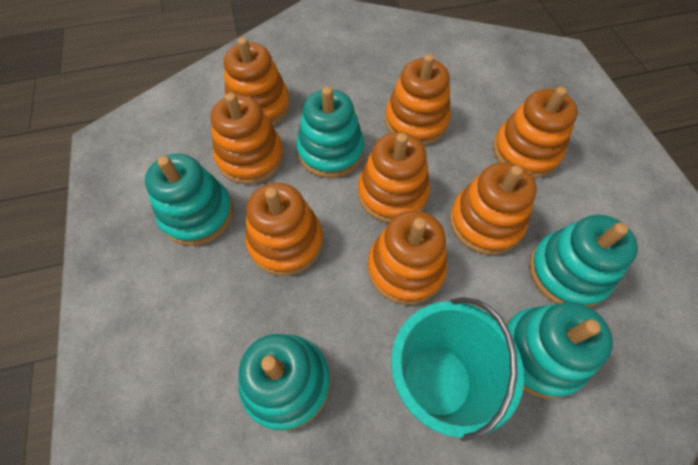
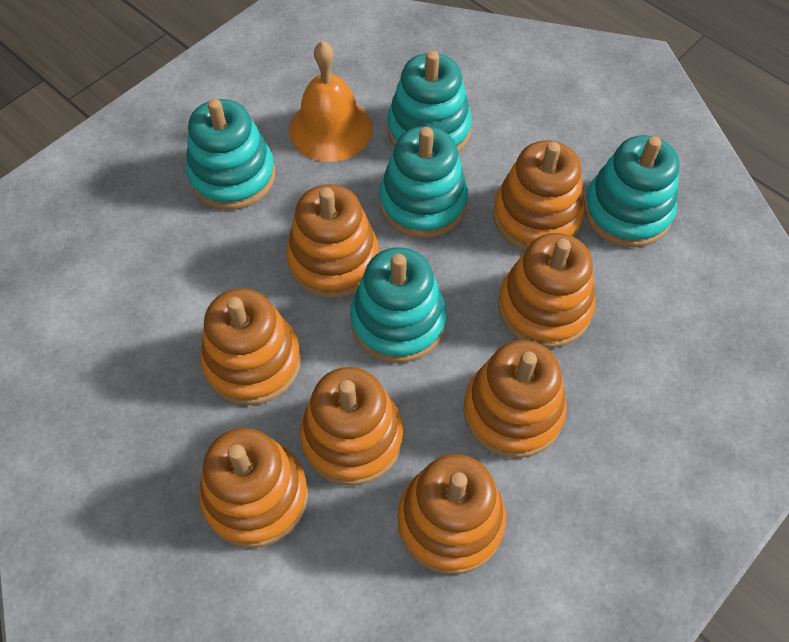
orange bell: none = 0 -> [289,41,372,162] = 1
turquoise bucket: [391,297,524,441] = 1 -> none = 0

